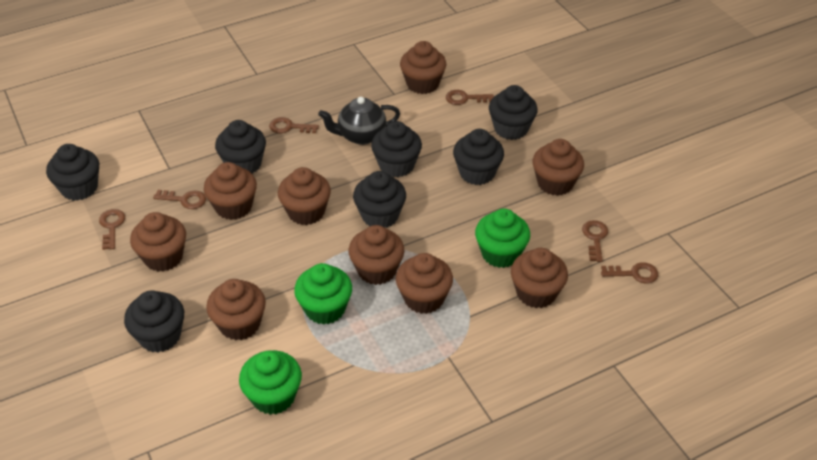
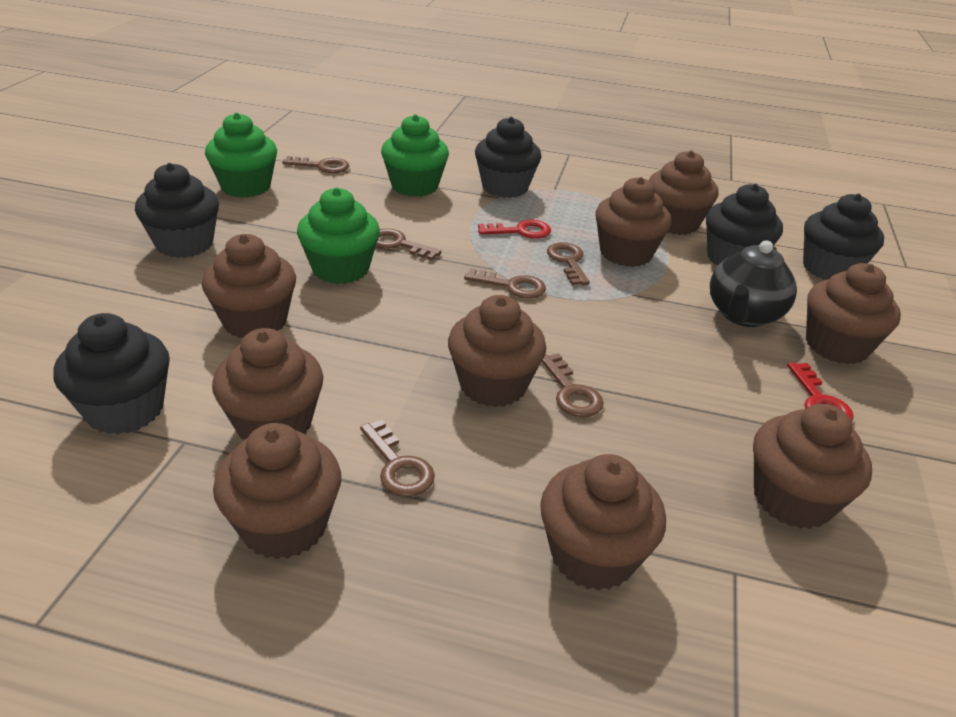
black cupcake: [46,144,99,201] [124,290,184,353] [215,120,266,174] [353,171,406,228] [371,121,422,177] [453,129,504,185] [489,85,538,140] = 7 -> [54,313,170,434] [135,163,219,258] [475,117,541,198] [706,184,783,266] [803,193,884,280] = 5
red key: none = 0 -> [478,220,551,239] [787,363,854,421] = 2

